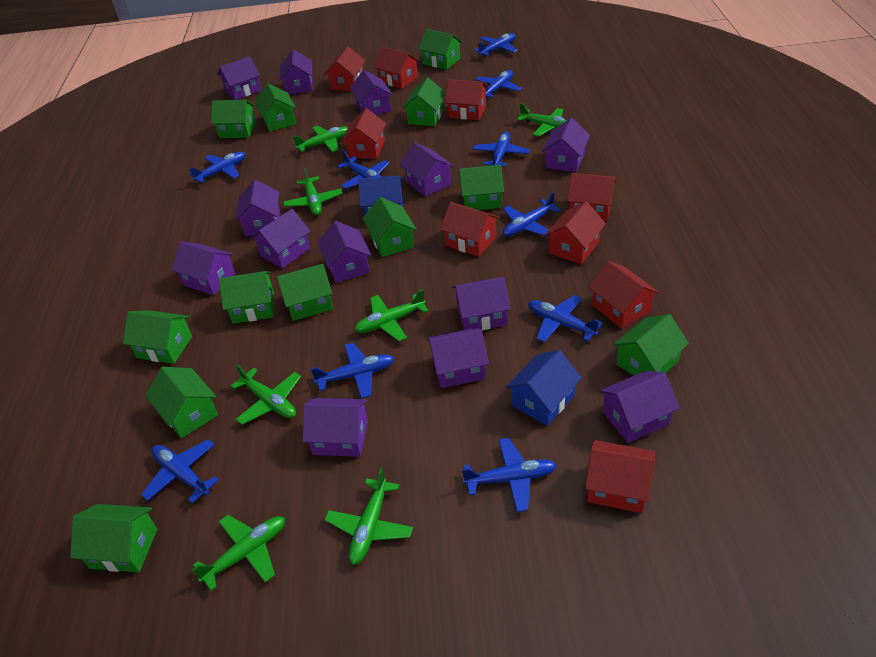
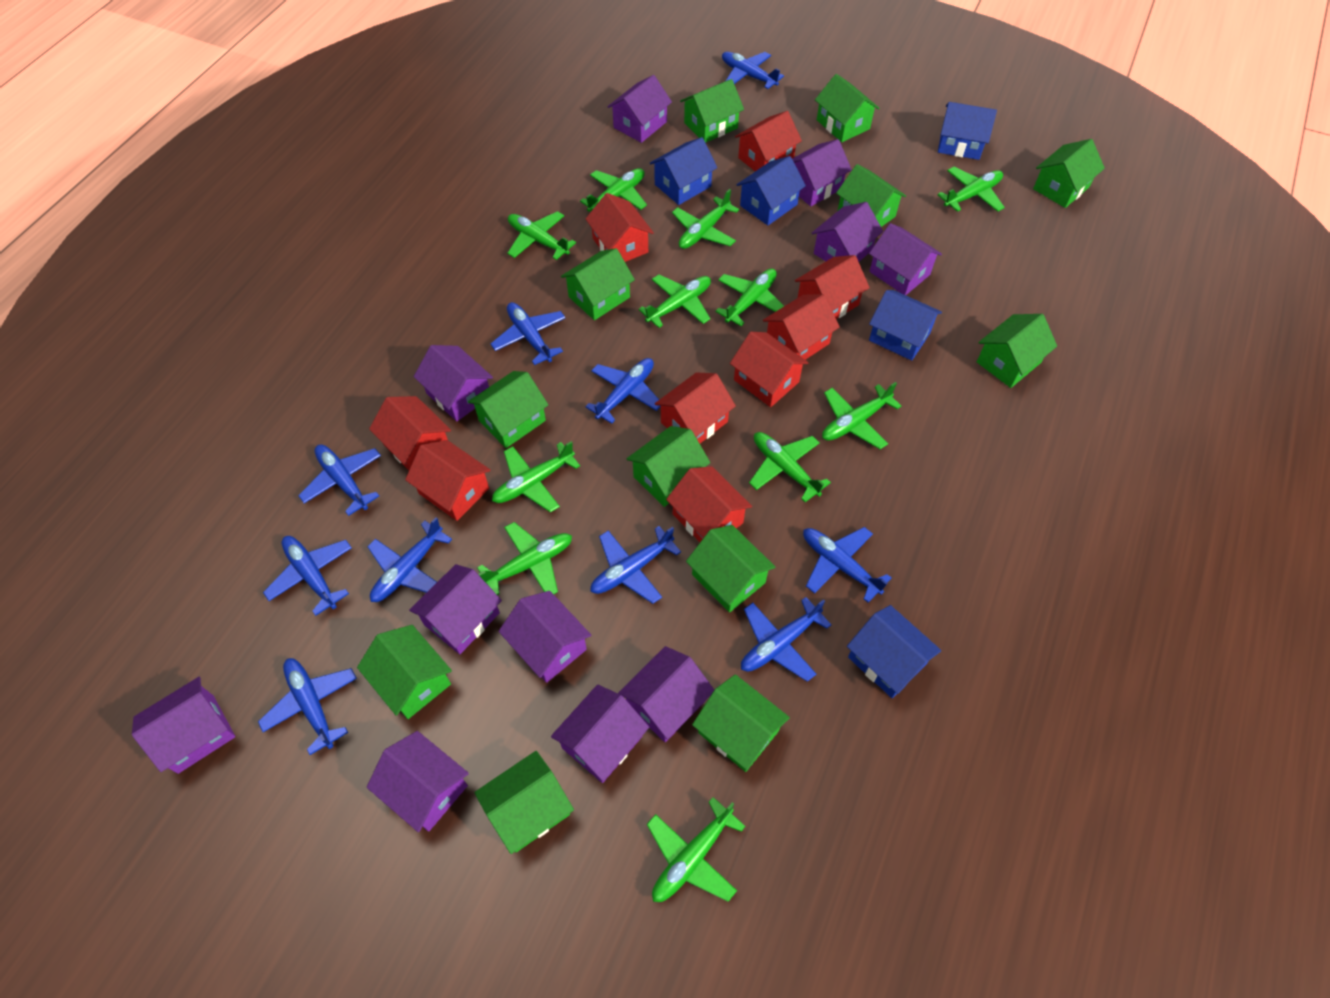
blue house: [358,176,403,215] [506,350,582,426] = 2 -> [650,137,717,205] [737,156,806,225] [847,605,941,698] [869,290,942,361] [938,102,997,160] = 5
green plane: [192,515,285,591] [231,365,301,425] [283,167,342,215] [293,126,348,152] [324,468,413,565] [354,290,429,341] [517,103,567,137] = 7 -> [477,522,572,595] [492,441,580,513] [507,211,576,260] [580,168,647,212] [638,275,711,328] [647,797,746,902] [672,189,739,249] [715,268,784,326] [749,432,831,502] [822,382,901,449] [937,167,1005,212] = 11
purple house: [171,242,235,295] [218,56,261,100] [235,179,280,236] [250,209,311,268] [279,50,312,94] [303,398,368,457] [317,221,371,283] [350,70,393,115] [400,142,454,197] [427,328,489,388] [452,277,511,330] [542,118,590,172] [599,371,680,443] = 13 -> [132,677,235,774] [367,731,469,832] [409,564,502,654] [414,345,493,422] [499,591,591,683] [551,684,649,783] [607,75,672,143] [618,646,714,742] [792,139,852,206] [812,202,883,262] [869,223,942,295] = 11

